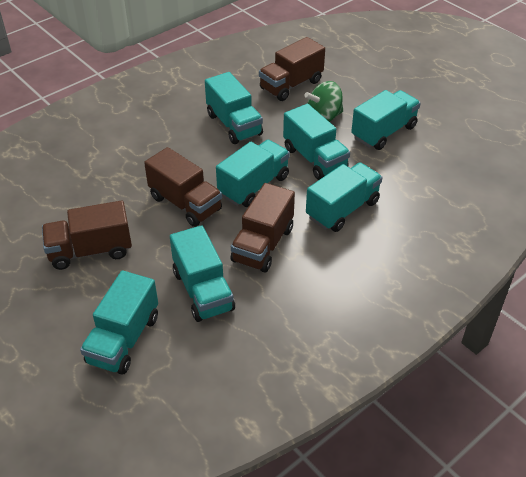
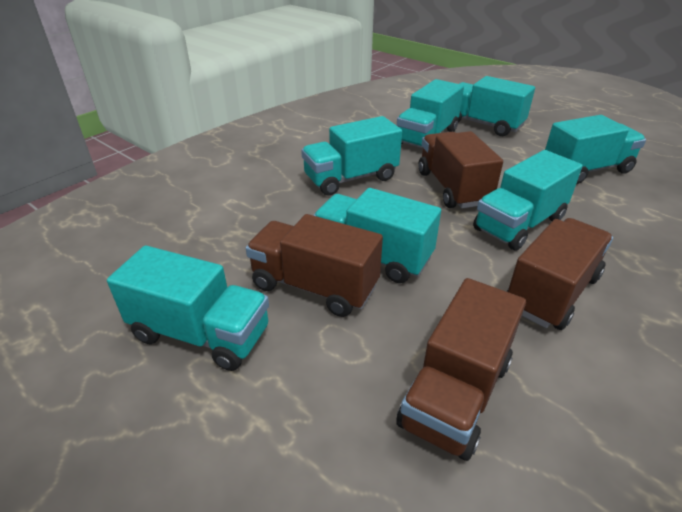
green spinning top: [304,81,343,122] = 1 -> none = 0

